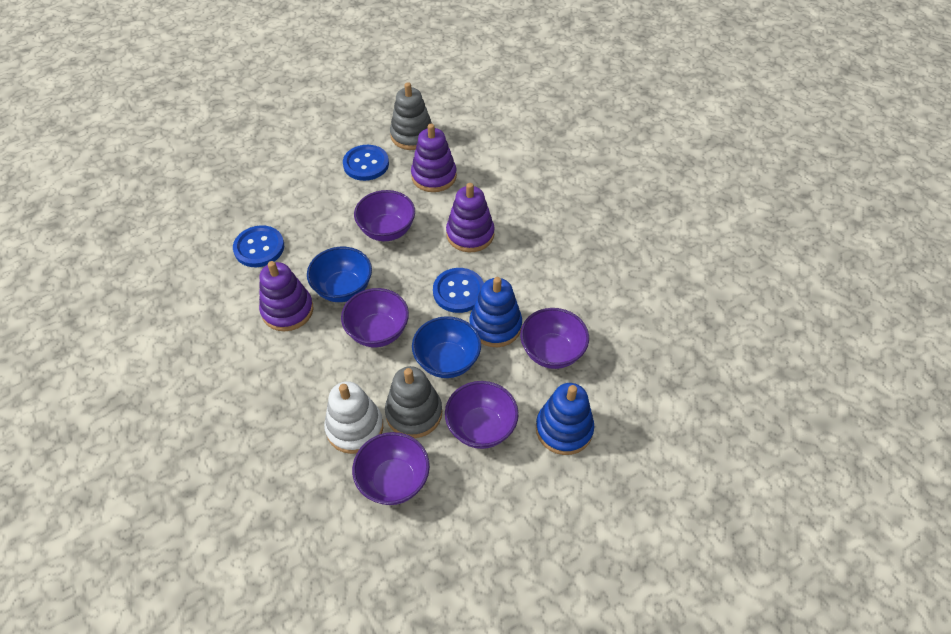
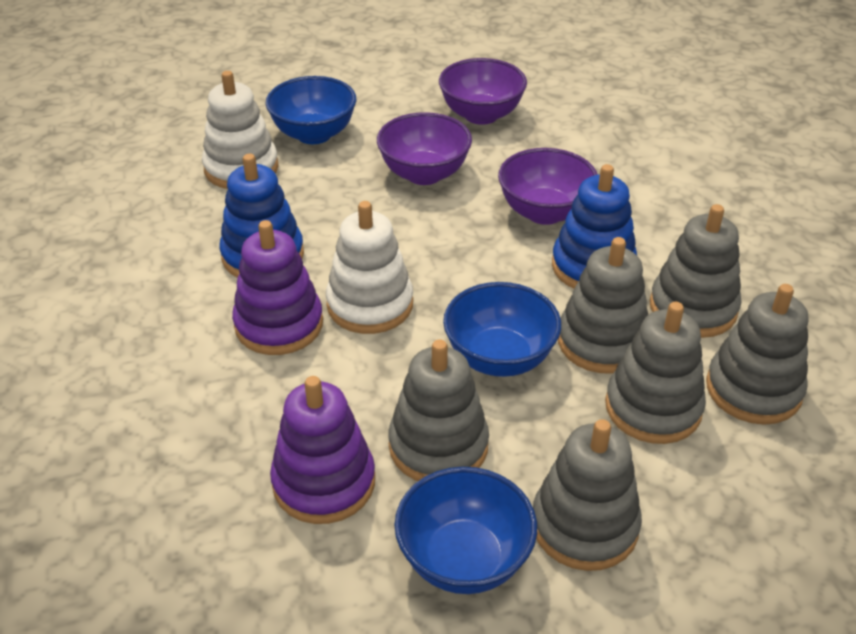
blue bowl: [307,247,372,302] [412,316,481,378] = 2 -> [266,76,356,144] [394,467,537,594] [443,282,561,377] = 3
blue button: [233,225,284,267] [343,145,389,181] [433,268,484,313] = 3 -> none = 0
grey stacking toy: [385,366,442,438] [390,82,432,150] = 2 -> [388,339,489,481] [533,419,642,571] [558,237,648,374] [605,302,706,444] [650,204,741,338] [706,284,808,425] = 6
purple bowl: [341,288,409,347] [352,432,430,505] [354,190,415,241] [445,381,519,449] [520,308,589,369] = 5 -> [377,112,472,185] [439,58,527,125] [498,148,598,225] = 3
purple stacking toy: [259,261,313,331] [411,124,457,192] [446,183,495,252] = 3 -> [232,220,323,355] [270,376,375,524] = 2
white stacking toy: [324,381,383,454] = 1 -> [202,71,279,189] [326,201,413,334] = 2

